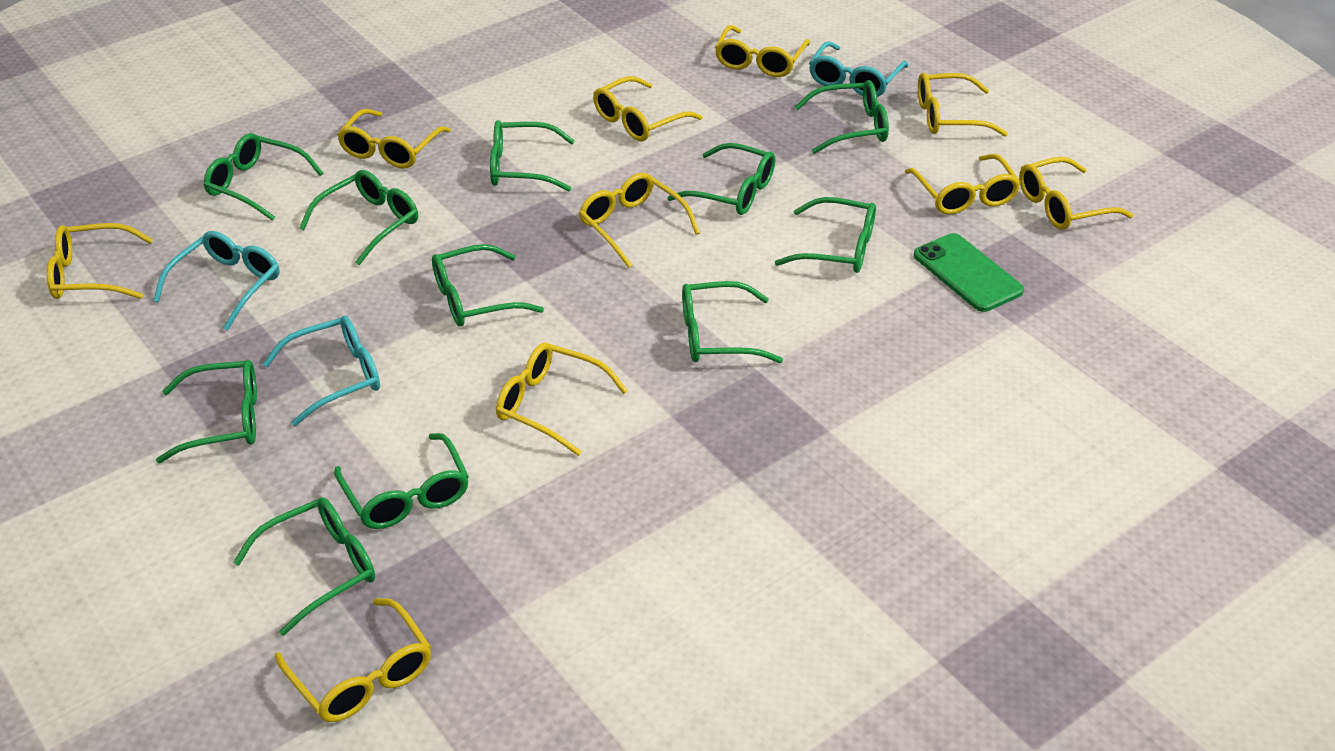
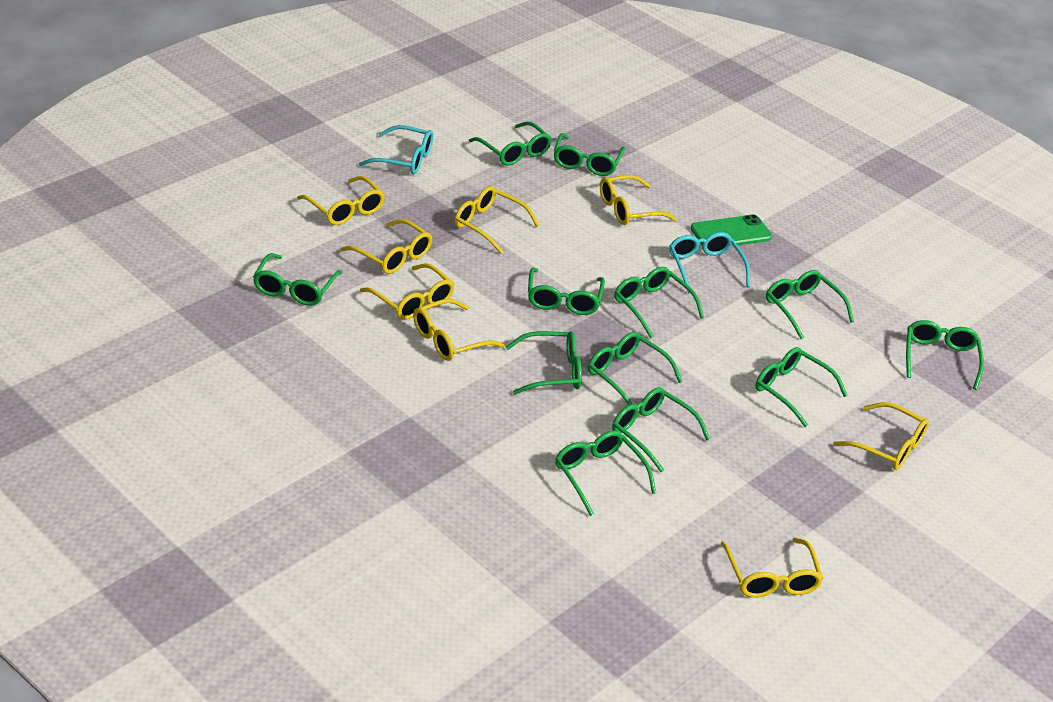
green glasses: [156,360,257,463] [204,133,323,221] [233,497,375,636] [299,170,418,265] [334,433,469,529] [432,244,544,326] [490,120,575,191] [667,143,775,215] [682,281,783,363] [775,197,876,273] [795,80,889,154] = 11 -> [253,253,342,306] [469,121,552,166] [506,331,582,395] [528,267,605,315] [554,133,625,176] [555,431,656,516] [588,332,683,405] [612,387,710,472] [614,267,704,338] [755,347,848,427] [766,270,854,339] [906,320,984,390] = 12
turquoise glasses: [153,231,280,331] [263,316,380,426] [809,41,908,97] = 3 -> [359,125,433,174] [669,232,750,293] = 2
yellow glasses: [47,223,153,299] [275,598,431,722] [337,109,451,169] [496,343,628,456] [579,173,700,268] [593,76,702,141] [715,25,810,77] [905,154,1021,215] [918,73,1008,136] [1019,157,1133,230] = 10 -> [297,176,385,225] [341,219,432,274] [360,263,455,320] [413,299,505,361] [455,186,539,254] [600,175,677,225] [720,537,824,598] [833,402,929,470] = 8

